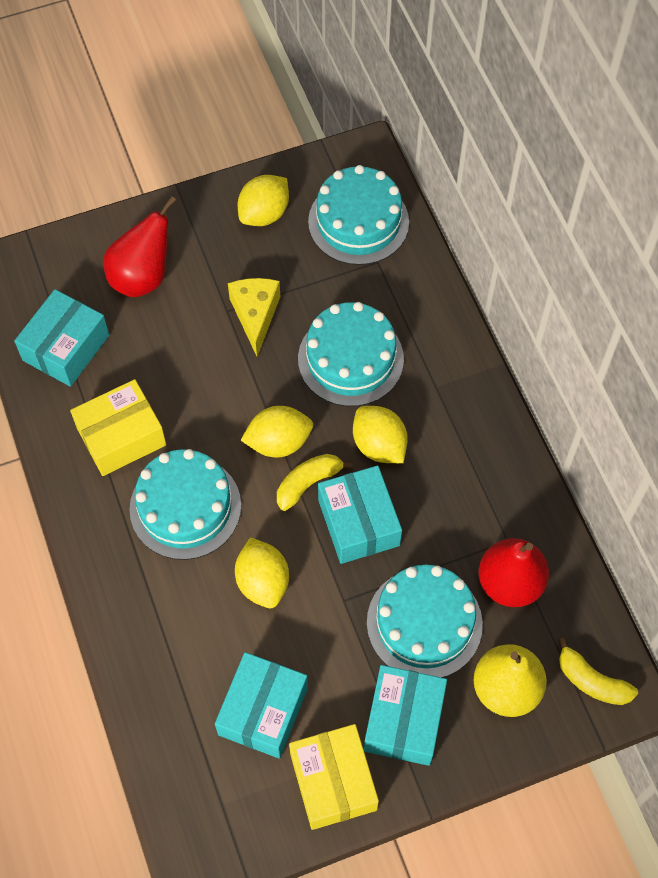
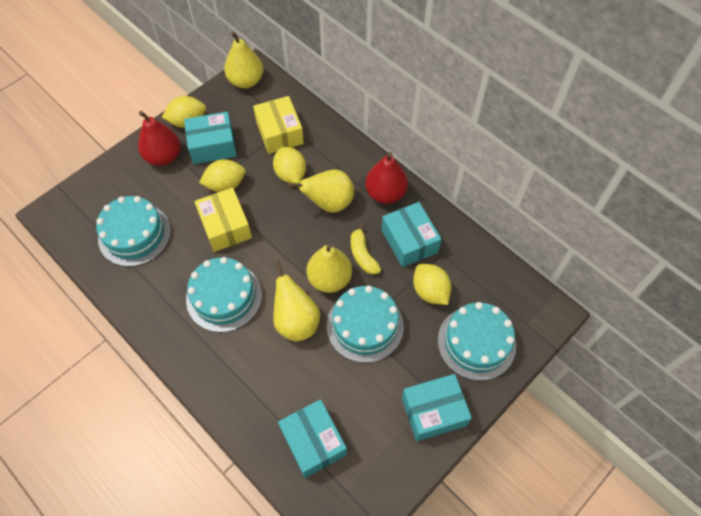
yellow banana: [277,454,353,511] [558,637,638,705] = 2 -> [351,224,381,275] = 1
yellow cheese: [228,278,280,357] = 1 -> none = 0
yellow pear: [474,644,547,717] = 1 -> [224,32,263,88] [273,261,320,341] [287,169,354,213] [307,244,352,293] = 4

